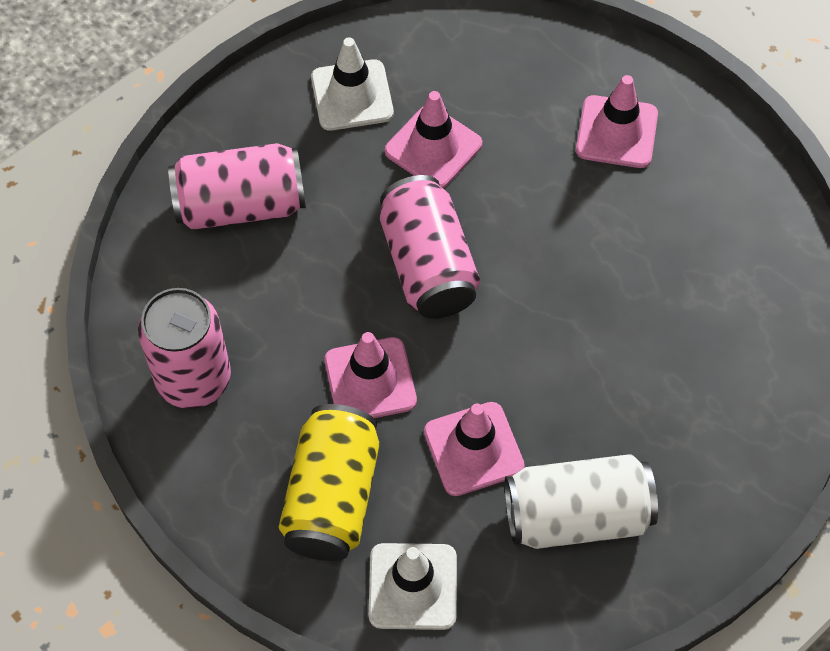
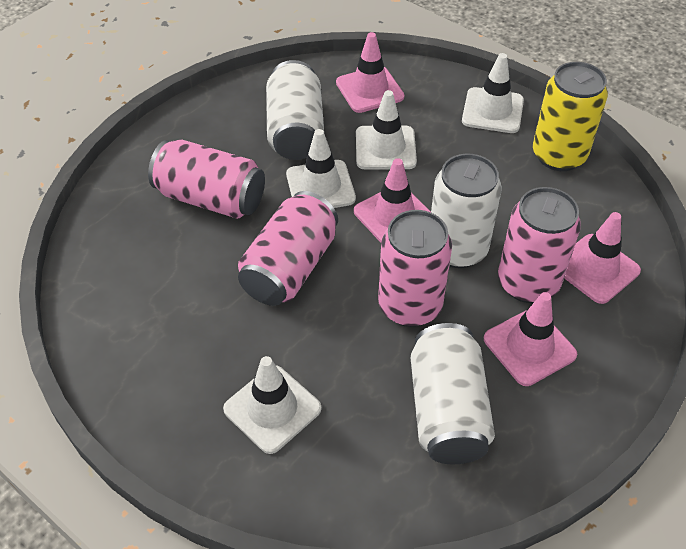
pink can: [138,288,231,409] [168,143,306,230] [380,175,480,319] = 3 -> [148,139,265,219] [238,191,338,306] [378,210,452,327] [498,187,581,303] = 4
white can: [505,454,658,549] = 1 -> [266,60,324,160] [411,323,495,464] [431,153,502,268] = 3
white traffic cone: [311,37,394,131] [369,543,457,630] = 2 -> [223,356,321,454] [286,129,356,208] [356,90,417,169] [462,53,524,133] = 4

